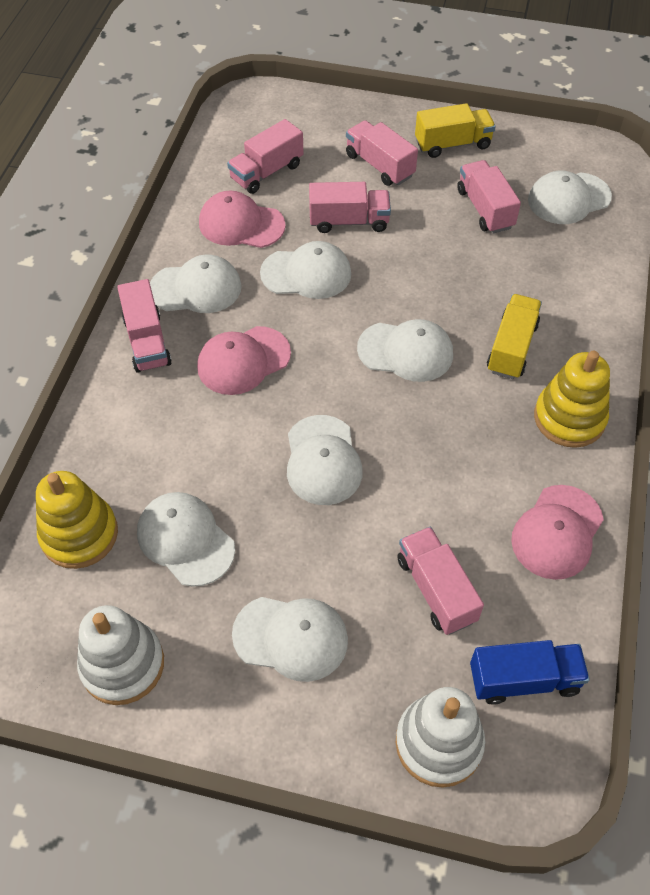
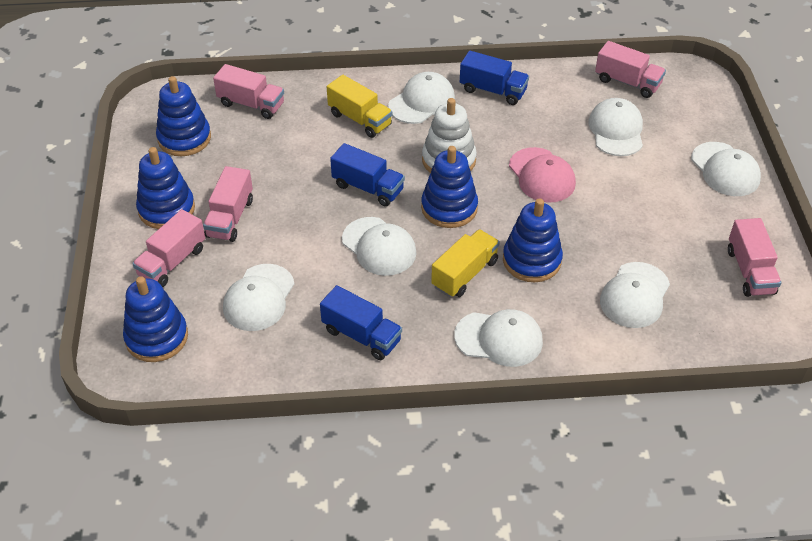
blue stacking toy: none = 0 -> [123,276,188,362] [136,147,195,229] [156,76,211,156] [421,146,478,228] [503,198,563,282] = 5
blue truck: [470,640,590,705] = 1 -> [320,285,402,360] [330,143,405,207] [460,51,529,105] = 3
pink cap: [197,326,291,395] [199,190,286,248] [511,485,604,580] = 3 -> [509,147,576,203] = 1
pink truck: [117,279,172,373] [227,119,304,194] [309,182,391,233] [346,120,418,186] [397,527,484,635] [457,160,521,233] = 6 -> [132,209,205,287] [203,166,253,242] [213,64,284,119] [595,41,666,98] [728,218,781,297] = 5
white stacking toy: [77,605,164,705] [396,687,485,788] = 2 -> [422,98,477,173] = 1
yellow stacking toy: [36,471,118,569] [534,351,610,448] = 2 -> none = 0

